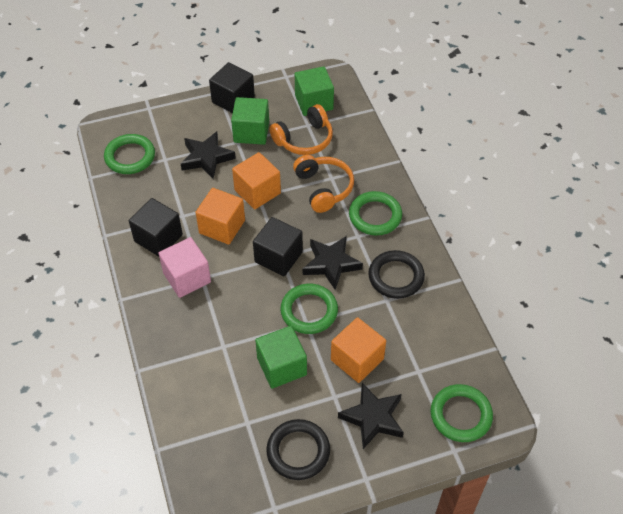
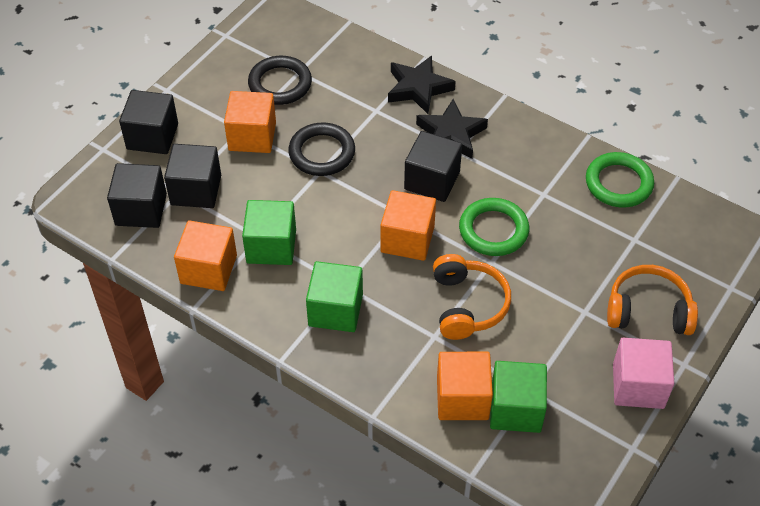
black cube: [129,198,183,257] [209,62,255,113] [253,217,303,276] = 3 -> [107,163,167,228] [119,90,178,154] [164,144,221,208] [404,131,462,202] = 4
black star: [181,132,236,179] [303,236,363,290] [338,383,404,449] = 3 -> [388,56,456,114] [416,99,488,159] = 2
green ring: [104,134,155,174] [280,283,338,334] [349,191,402,236] [431,384,493,442] = 4 -> [459,198,529,256] [586,152,654,207] = 2
orange cube: [195,188,245,245] [232,152,281,209] [331,317,386,383] = 3 -> [174,220,237,291] [224,91,276,153] [381,190,436,261] [437,352,493,420] = 4

